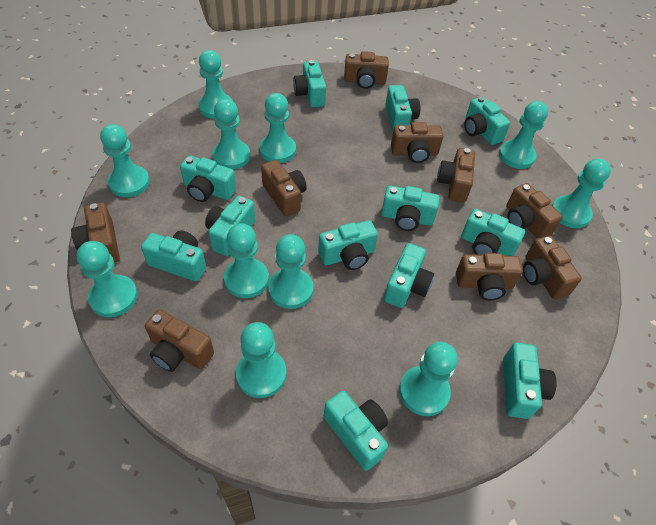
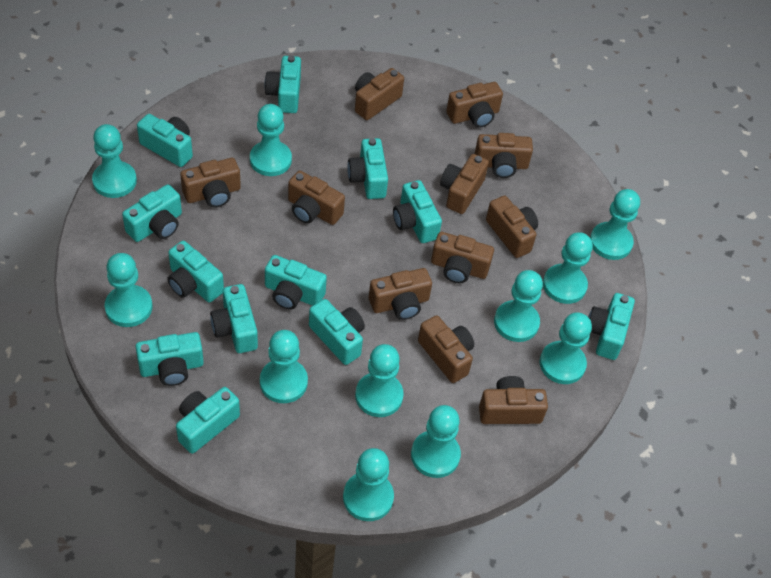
brown camera: [71,202,120,263] [145,310,214,372] [261,160,307,216] [344,51,389,89] [391,122,443,163] [437,148,475,202] [456,253,523,300] [506,183,563,238] [523,236,582,299] = 9 -> [180,158,241,208] [288,171,345,225] [355,68,404,120] [369,268,432,320] [418,315,474,383] [431,232,494,283] [440,154,489,214] [446,82,503,128] [474,133,533,178] [479,376,548,424] [486,196,538,258] = 11

